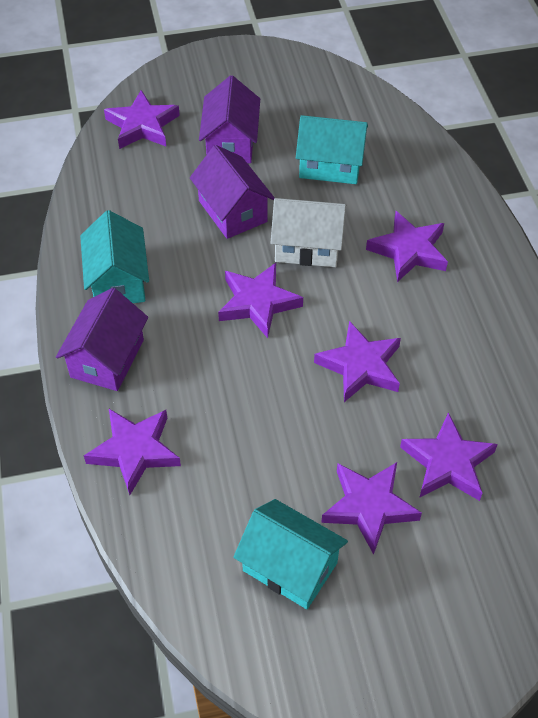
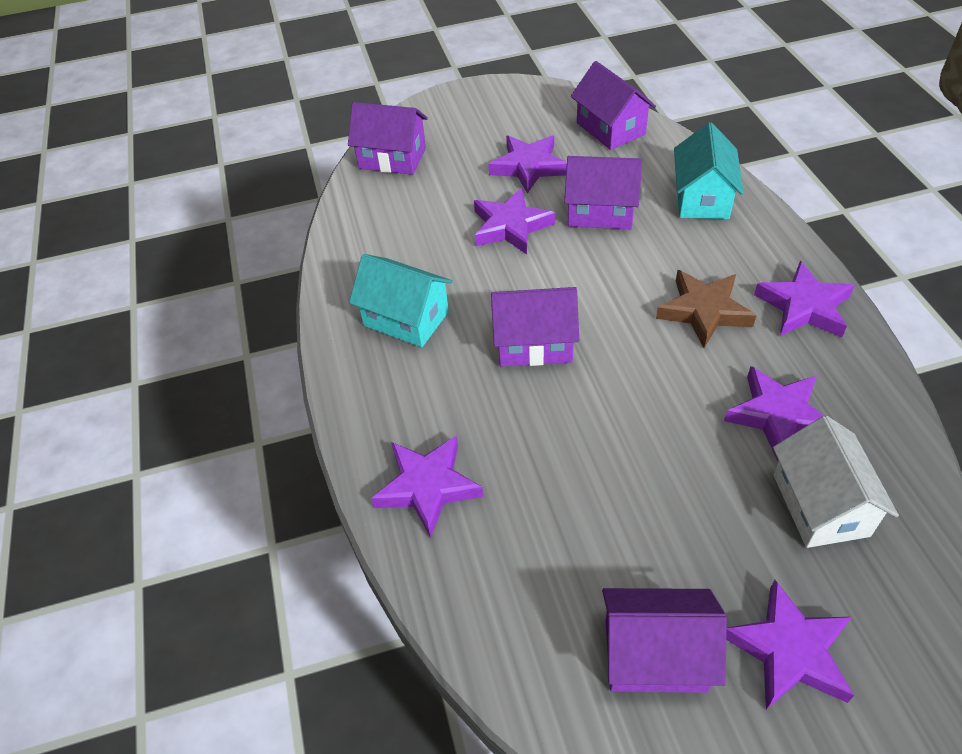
brown star: none = 0 -> [656,270,757,348] = 1
purple house: [56,288,148,391] [190,145,275,239] [199,75,260,163] = 3 -> [348,102,428,175] [491,287,579,367] [564,156,642,229] [571,61,656,150] [602,588,727,693] = 5
purple star: [84,409,181,495] [104,90,180,149] [218,263,303,338] [314,321,401,402] [321,462,422,555] [366,211,448,282] [400,412,498,501] = 7 -> [371,435,483,538] [474,188,555,255] [488,135,567,194] [724,366,824,461] [726,580,855,710] [754,261,855,337] = 6
turquoise house: [80,210,149,303] [233,499,348,609] [296,115,368,184] = 3 -> [349,254,453,347] [674,122,744,219] = 2

